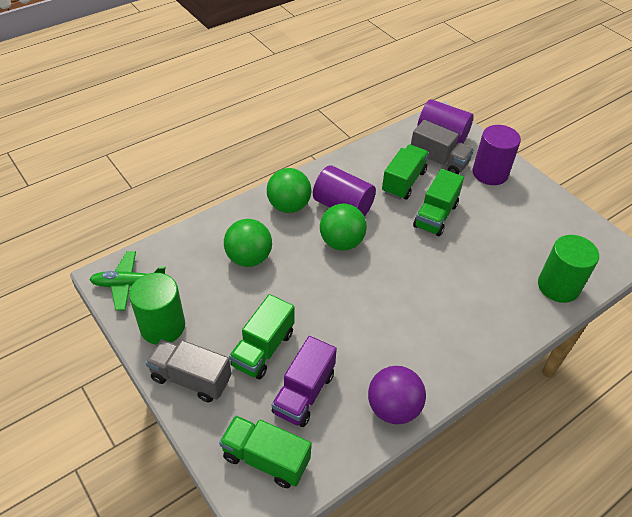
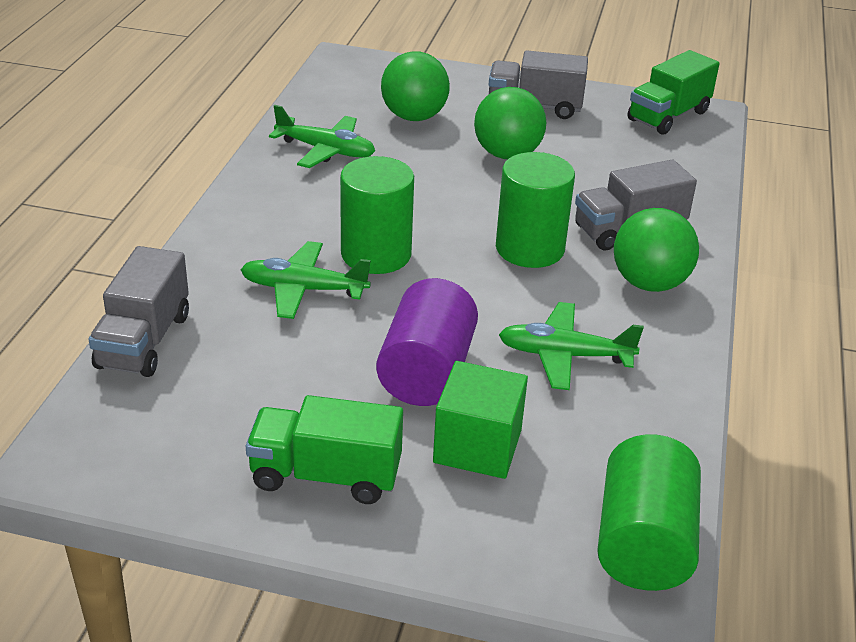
green cube: none = 0 -> [433,361,528,479] = 1
green cylinder: [129,273,185,345] [538,235,599,303] = 2 -> [340,156,414,274] [496,152,575,268] [597,434,701,591] = 3
green plane: [89,251,166,311] = 1 -> [240,241,371,319] [269,105,375,168] [499,302,644,390] = 3
green truck: [219,415,311,488] [229,294,294,379] [382,145,429,199] [413,169,464,236] = 4 -> [246,395,403,504] [628,50,719,135] = 2
grey truck: [145,339,231,402] [411,120,474,174] = 2 -> [88,246,189,377] [489,50,588,119] [575,160,697,250] = 3
purple ball: [368,366,426,424] = 1 -> none = 0
purple cylinder: [313,165,376,216] [417,99,473,145] [473,125,521,185] = 3 -> [376,278,478,406] = 1
purple truck: [272,336,337,427] = 1 -> none = 0

